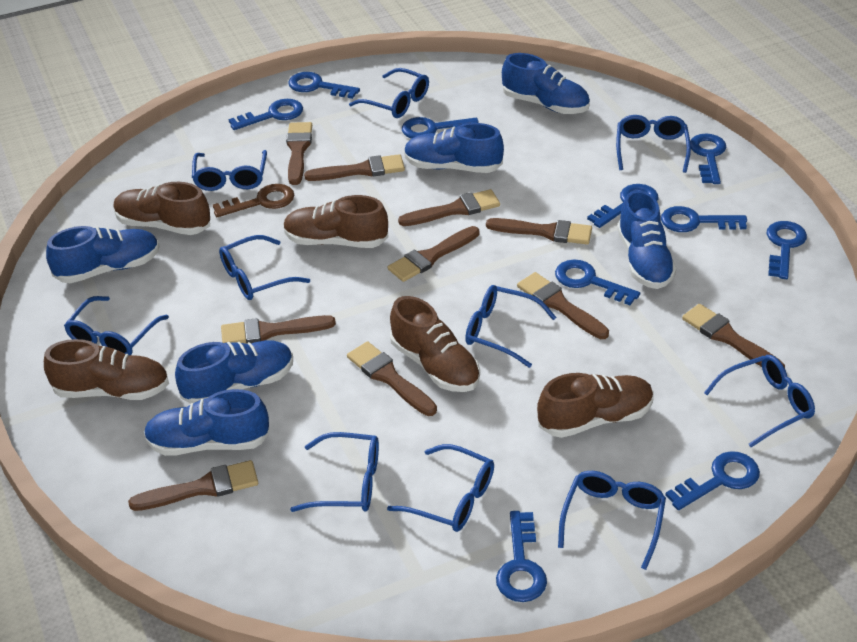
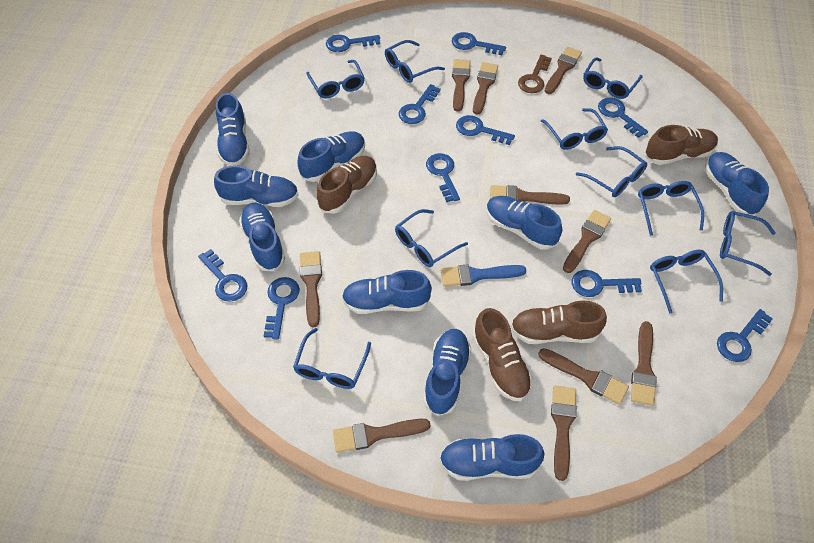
blue brush: none = 0 -> [441,264,526,287] = 1
blue shoe: [46,226,160,283] [144,389,270,456] [175,340,293,404] [404,123,504,173] [502,53,590,114] [617,190,676,289] = 6 -> [214,166,299,207] [216,93,249,166] [239,203,286,271] [298,131,365,182] [342,270,432,314] [423,329,471,416] [439,434,544,481] [486,196,562,250] [705,152,769,216] = 9
brown shoe: [44,339,169,400] [113,182,210,235] [283,195,389,248] [390,296,480,392] [537,373,654,438] = 5 -> [316,156,377,214] [472,308,533,401] [511,301,607,344] [645,125,718,165] = 4

